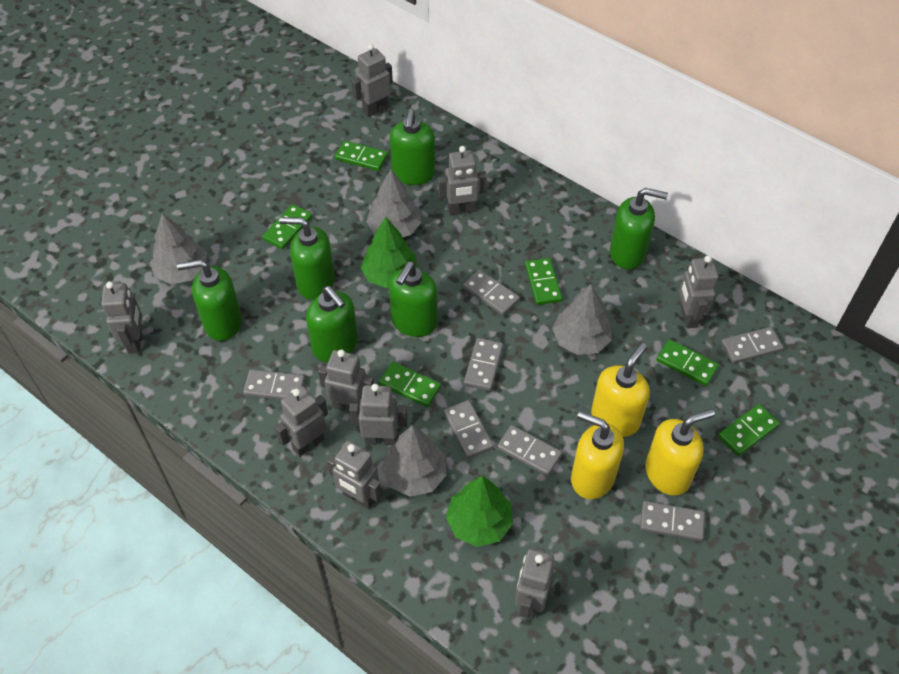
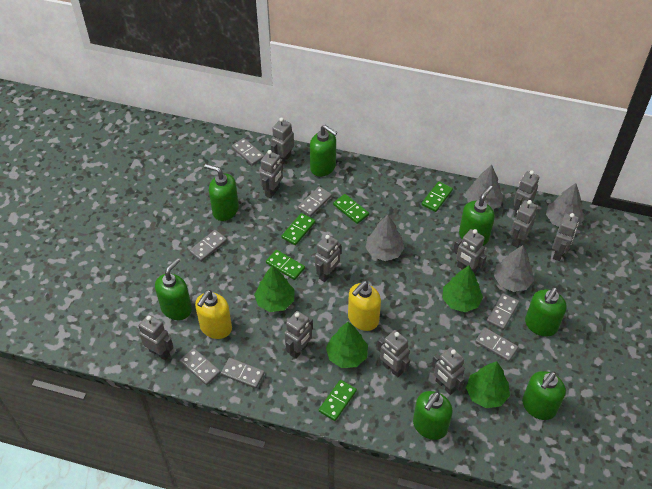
green domino: [262,204,312,249] [335,140,388,171] [379,362,441,407] [525,258,562,305] [656,339,719,386] [718,404,780,456] = 6 -> [266,250,305,280] [281,213,315,245] [319,380,357,421] [333,194,369,224] [422,181,453,212] = 5
green soap dispenser: [177,259,242,341] [279,217,335,300] [306,286,358,362] [389,262,438,337] [390,109,435,185] [610,188,668,269] = 6 -> [155,258,192,320] [204,164,239,221] [310,125,337,177] [413,391,453,440] [459,185,495,246] [522,371,566,420] [525,287,567,337] = 7
green tree: [360,217,417,288] [446,476,513,547] = 2 -> [254,265,295,312] [326,321,368,368] [442,265,483,312] [466,361,510,408] = 4
grey robot: [101,281,142,354] [275,386,328,457] [318,350,374,411] [327,441,382,509] [349,384,408,445] [351,44,393,117] [438,146,487,215] [515,547,554,619] [679,256,719,328] = 9 -> [138,314,174,360] [260,150,283,198] [271,118,294,164] [284,311,313,359] [315,234,341,282] [377,330,410,377] [432,347,465,395] [453,229,487,274] [510,200,537,248] [513,170,539,217] [552,213,579,261] = 11
yellow soap dispenser: [571,411,624,499] [591,343,650,437] [645,409,715,496] = 3 -> [195,290,232,339] [348,281,381,331] = 2

